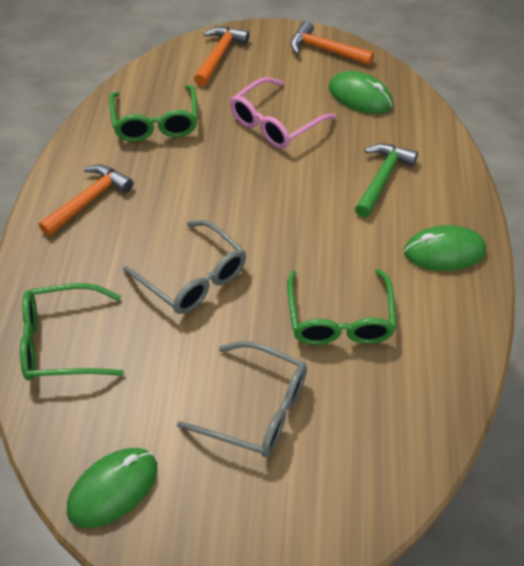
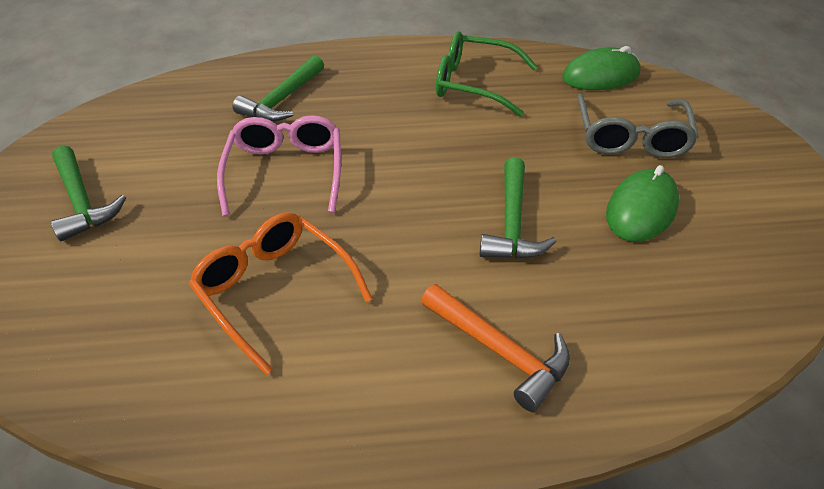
green glasses: [20,283,124,381] [109,85,198,142] [287,269,396,345] = 3 -> [436,31,538,117] = 1
green hammer: [355,143,418,217] = 1 -> [51,145,126,241] [233,55,324,122] [480,157,557,259] = 3
green mouse: [67,448,158,528] [329,71,393,114] [404,225,486,271] = 3 -> [562,46,640,90] [606,165,679,242] = 2
grey glasses: [123,220,246,314] [177,341,307,457] = 2 -> [577,94,699,158] = 1
orange glasses: none = 0 -> [189,212,372,375] = 1
orange hammer: [39,165,133,236] [194,27,250,86] [290,21,374,65] = 3 -> [421,284,570,412] = 1

